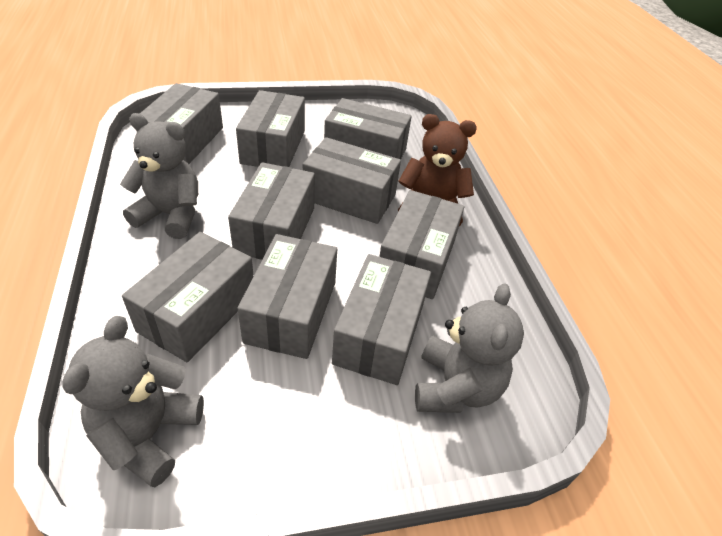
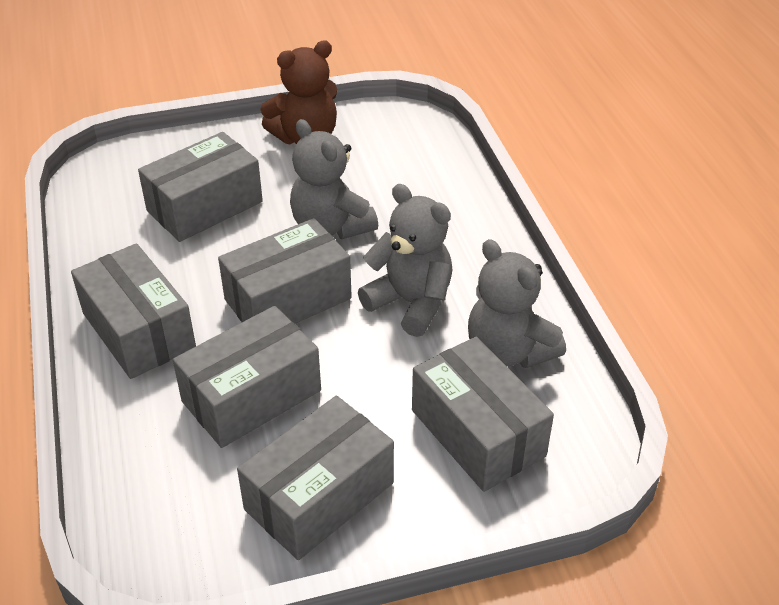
grey box: [122,232,254,362] [137,83,223,164] [228,162,315,260] [236,90,305,167] [237,234,337,359] [303,137,401,224] [324,98,412,160] [332,254,431,385] [379,190,464,299] = 9 -> [71,243,196,379] [138,132,263,242] [173,306,321,448] [218,218,352,324] [237,396,394,560] [412,337,554,492] = 6

